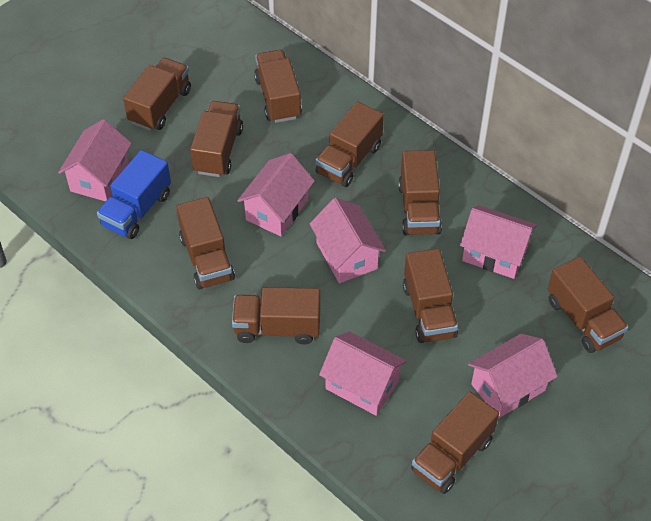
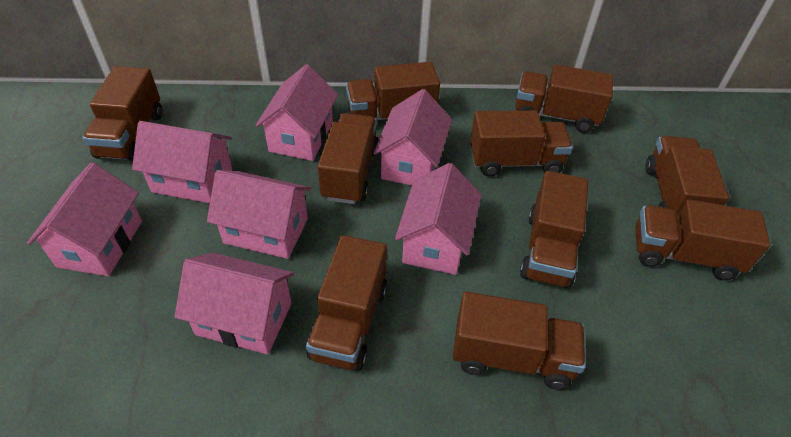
blue truck: [97,150,171,239] = 1 -> none = 0
pink house: [58,119,132,201] [237,153,315,236] [310,198,386,283] [319,331,407,416] [460,205,537,279] [468,334,558,418] = 6 -> [27,162,142,276] [132,121,232,203] [174,253,294,355] [207,170,311,259] [255,64,338,161] [373,89,452,185] [395,163,481,275] = 7

